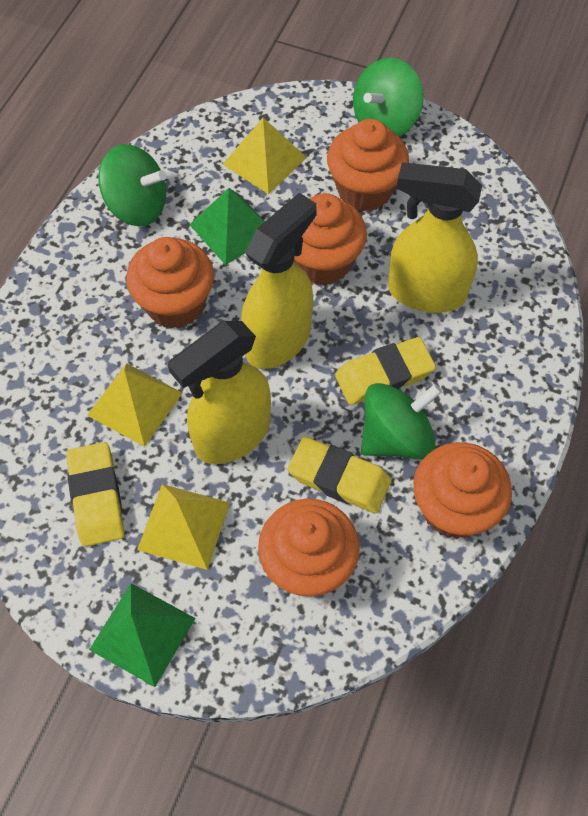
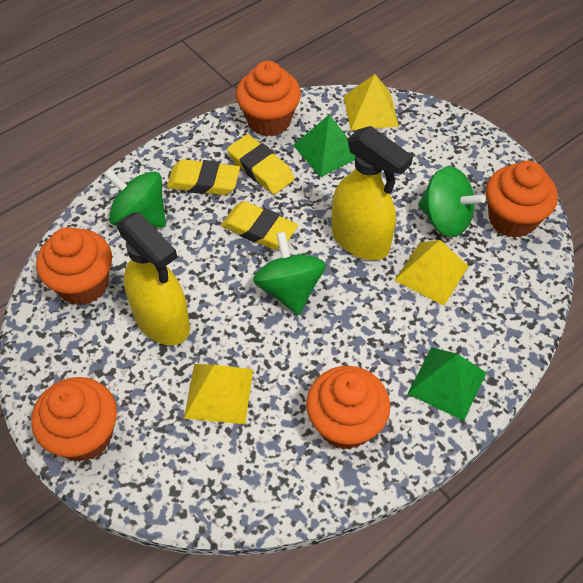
yellow spray bottle: [168,321,271,464] [241,192,317,369] [388,163,482,313] = 3 -> [117,212,190,345] [332,126,413,260] = 2

